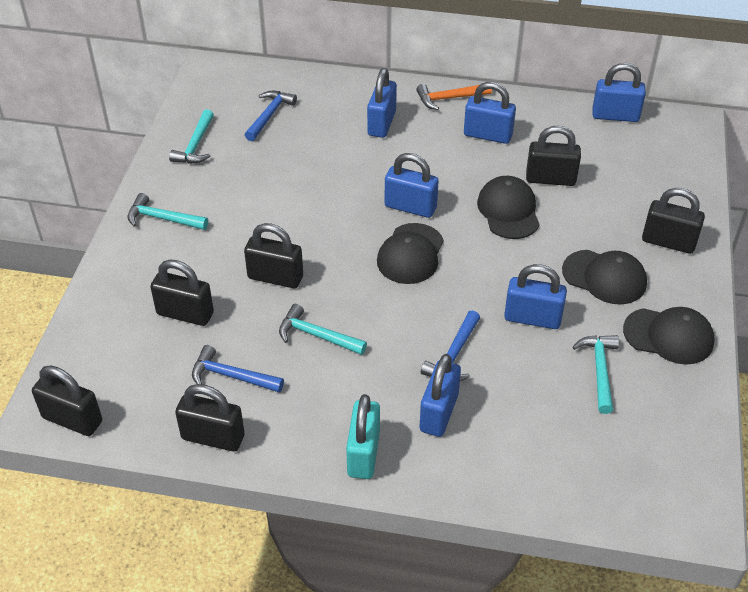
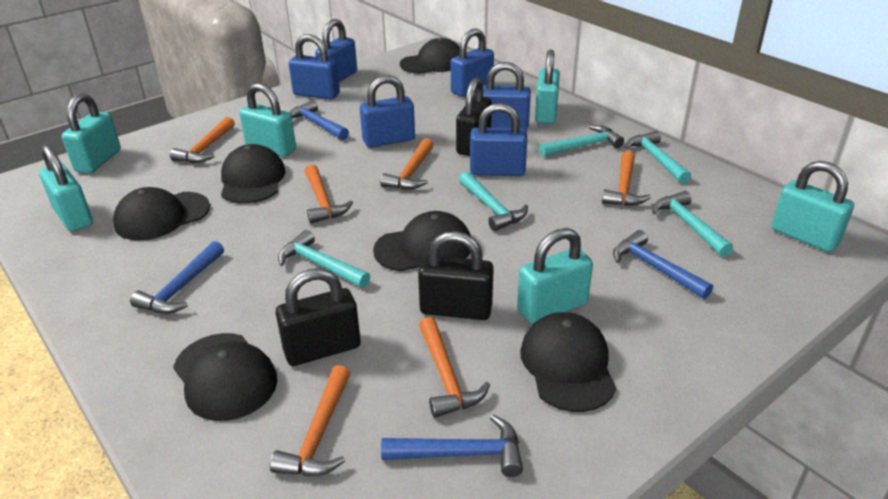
black cap: [377,223,444,284] [477,176,540,239] [562,250,647,304] [623,307,715,365] = 4 -> [113,187,210,240] [173,333,277,421] [221,144,285,204] [373,211,471,272] [400,38,460,74] [520,312,616,412] = 6
black padlock: [32,365,102,436] [150,259,214,326] [175,384,245,452] [244,223,303,288] [526,125,581,186] [642,188,705,254] = 6 -> [276,268,361,366] [418,231,494,320] [456,78,492,156] = 3
blue hammer: [192,345,284,392] [245,91,297,141] [421,310,480,381] = 3 -> [130,241,224,314] [289,100,349,140] [381,415,523,477] [613,230,713,299] = 4
orange hammer: [416,84,492,110] = 1 -> [170,117,235,163] [270,365,350,476] [305,164,353,224] [380,138,433,190] [419,317,490,418] [602,151,651,206] = 6
turquoise hammer: [127,193,208,230] [169,109,214,164] [279,304,367,355] [573,335,619,414] = 4 -> [278,230,370,288] [459,172,528,231] [539,125,624,156] [625,131,691,184] [652,191,733,257] = 5
turquoise padlock: [346,394,380,479] = 1 -> [39,144,93,232] [62,93,121,173] [239,83,296,157] [517,228,593,324] [535,50,560,124] [771,161,854,252] = 6

